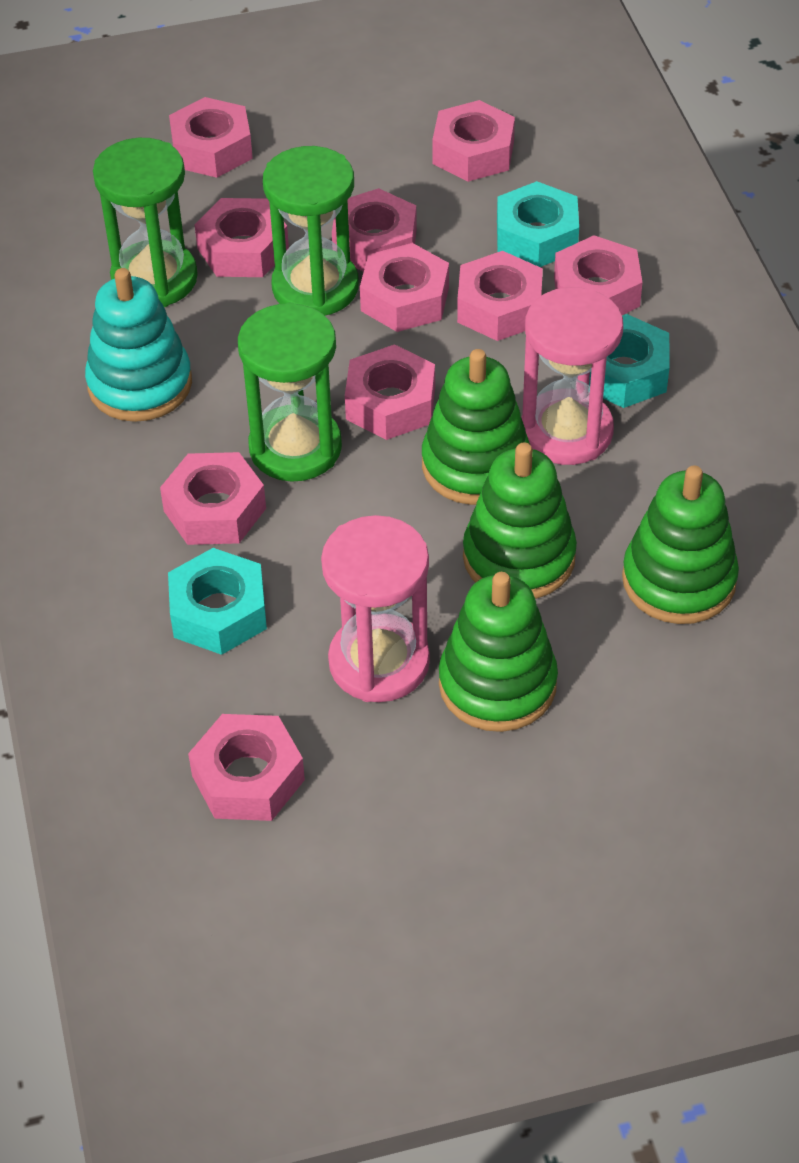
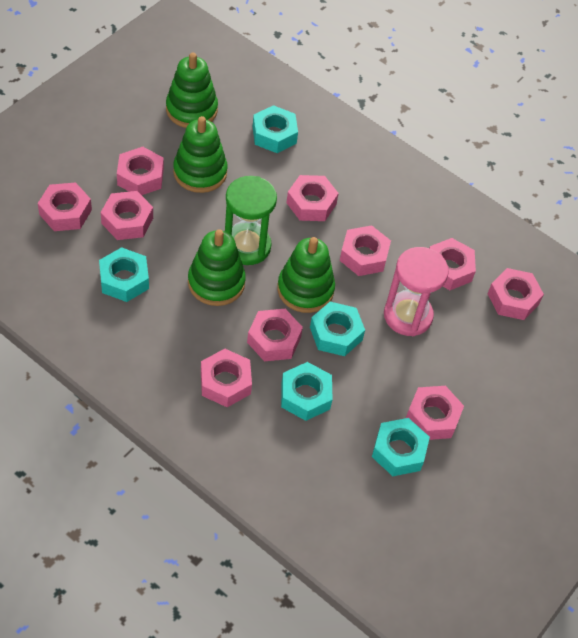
green hourglass: [93,138,198,307] [238,302,342,482] [263,146,359,315] = 3 -> [225,176,277,265] = 1
pink hourglass: [321,515,430,702] [521,287,623,465] = 2 -> [384,247,449,336] = 1
turquoise nut: [168,548,267,655] [497,181,579,267] [589,314,669,408] = 3 -> [99,247,149,302] [253,105,298,153] [281,362,332,421] [310,302,365,356] [372,418,430,476] = 5
turquoise stacking toy: [85,268,192,422] = 1 -> none = 0

